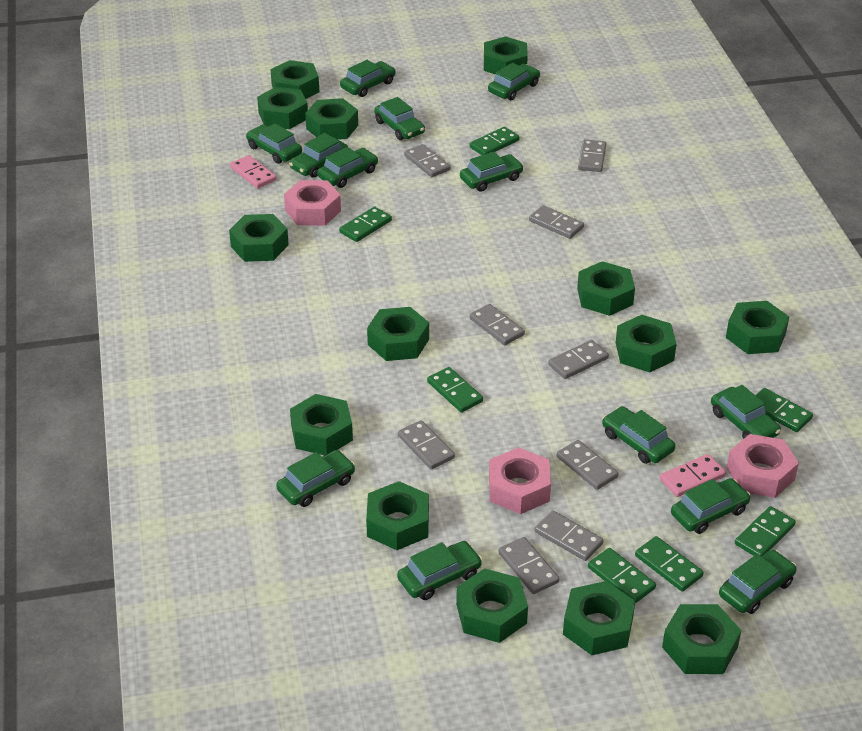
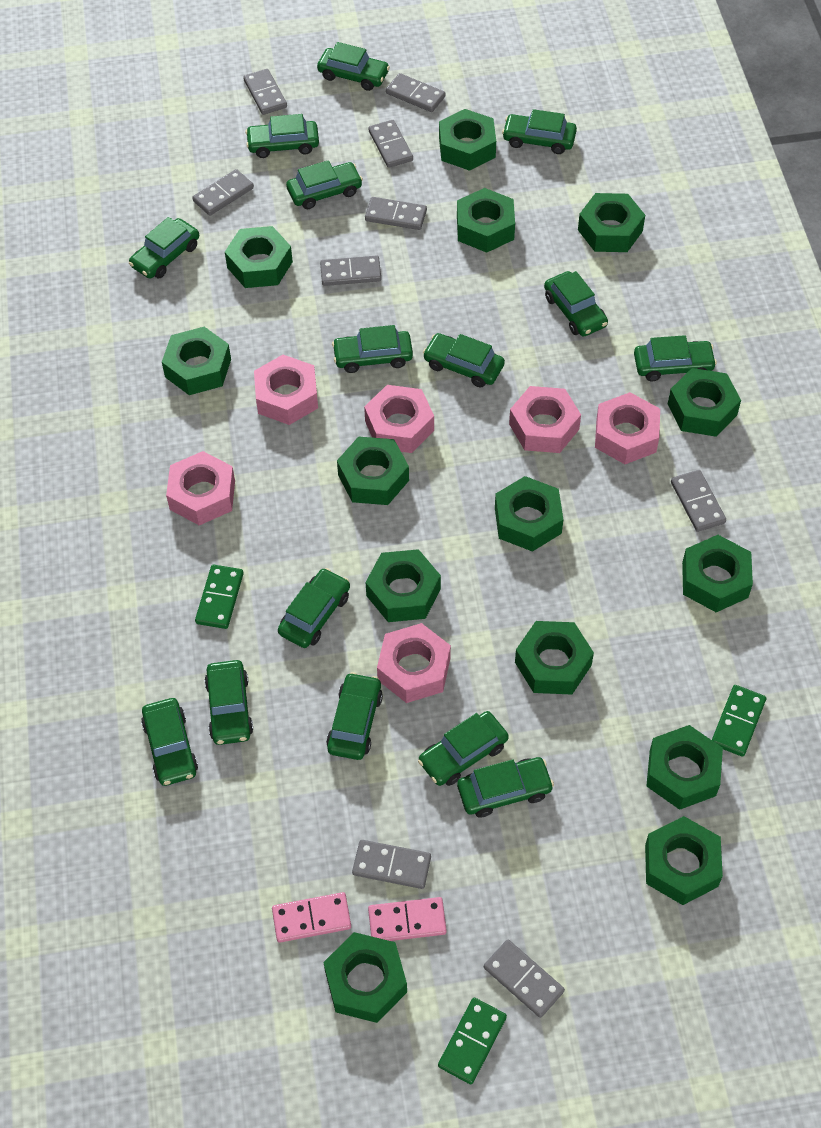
green car: [246,123,302,164] [276,450,355,507] [289,133,348,178] [317,147,378,188] [340,60,396,97] [374,97,425,140] [397,541,482,600] [460,152,524,192] [488,63,540,100] [602,406,676,464] [671,478,751,534] [711,385,781,439] [719,550,796,614] = 13 -> [129,217,199,279] [141,698,198,786] [204,660,253,745] [245,114,319,158] [278,568,350,648] [286,160,363,209] [317,42,390,91] [326,672,383,760] [332,325,413,373] [418,711,509,786] [423,333,505,387] [457,757,554,817] [502,109,577,154] [544,271,608,337] [634,335,717,381] = 15
green domino: [339,207,392,242] [427,367,483,412] [470,127,519,155] [588,548,656,603] [635,536,704,592] [735,506,796,556] [755,388,813,432] = 7 -> [195,565,244,629] [438,998,507,1084] [712,685,766,757] = 3
pink nut: [284,180,341,226] [489,447,551,514] [727,434,799,498] = 3 -> [166,451,235,525] [254,355,318,425] [364,385,434,453] [377,623,451,703] [509,386,581,453] [595,392,660,464] = 6

